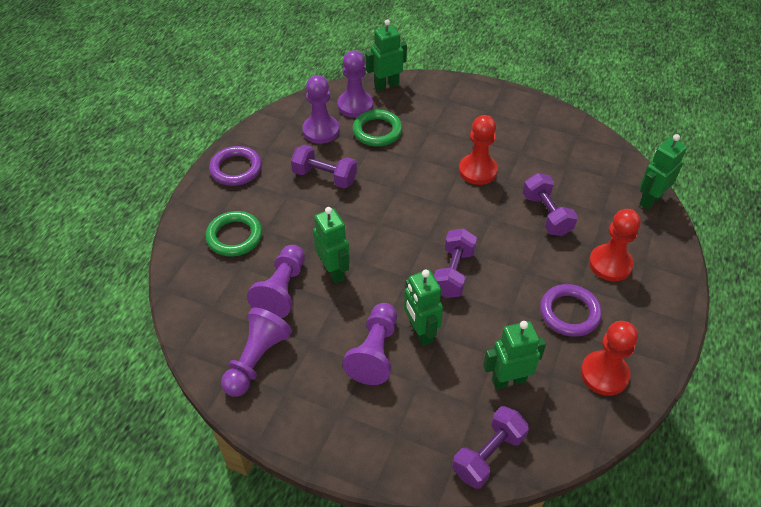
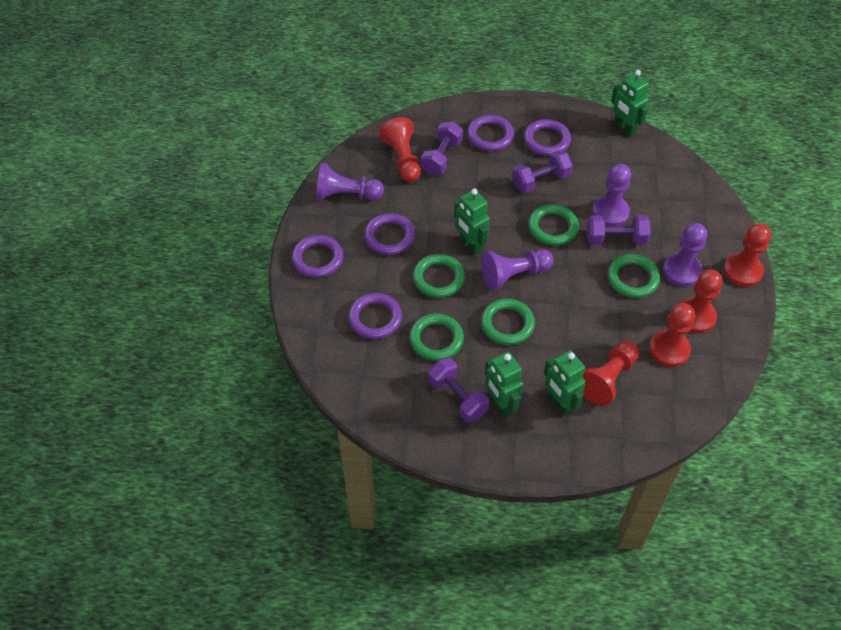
green ring: [206,211,262,257] [353,110,403,147] = 2 -> [409,314,464,361] [413,254,465,298] [481,299,535,345] [528,204,579,245] [607,254,660,298] = 5
green robot: [313,207,350,283] [365,19,407,91] [404,270,443,346] [483,321,546,390] [639,134,687,210] = 5 -> [454,189,490,255] [485,352,523,417] [544,350,586,416] [611,70,649,137] = 4
purple pawn: [221,308,292,397] [247,245,305,318] [302,75,339,144] [338,50,373,118] [343,303,397,385] = 5 -> [316,163,384,200] [481,249,553,290] [592,164,631,226] [663,223,707,287] = 4
purple ring: [209,146,262,186] [540,284,602,337] = 2 -> [292,235,343,278] [348,293,402,339] [364,213,415,255] [467,115,514,151] [524,119,571,156] = 5
red pawn: [459,115,498,185] [581,321,638,396] [589,209,641,281] = 3 -> [379,117,421,182] [583,340,639,406] [649,303,695,367] [681,270,723,333] [724,223,771,287] = 5

